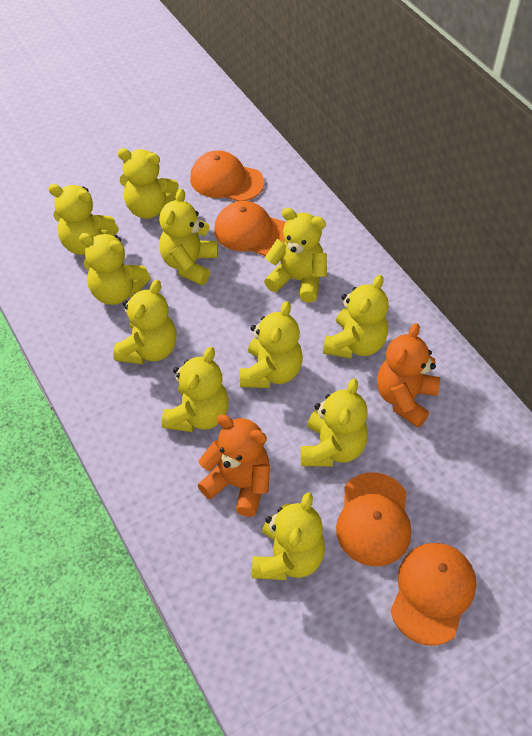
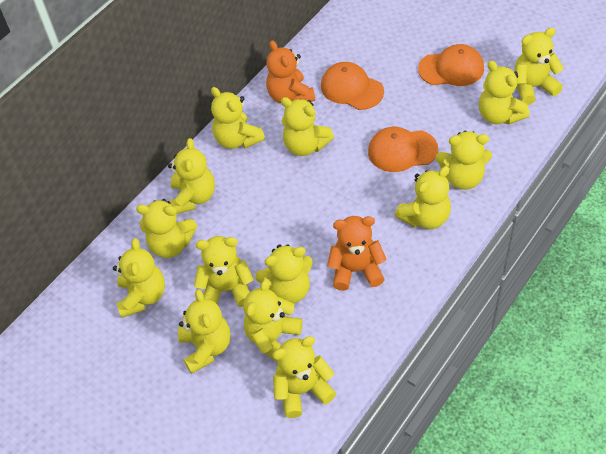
orange cap: [190,150,264,201] [214,201,286,256] [336,472,411,566] [390,543,476,646] = 4 -> [321,62,384,110] [368,127,438,172] [418,44,484,86] = 3
yellow teddy bear: [48,184,119,255] [79,233,151,305] [113,280,177,364] [117,148,179,219] [159,189,218,285] [162,347,229,432] [240,301,303,388] [252,492,325,580] [264,208,327,303] [301,379,368,467] [323,275,389,359] = 11 -> [113,238,165,318] [136,199,197,258] [168,138,215,214] [178,289,231,374] [194,236,254,307] [211,87,265,149] [243,279,302,363] [255,244,313,304] [272,336,336,418] [281,97,334,156] [395,166,451,229] [436,131,492,190] [479,60,530,125] [515,27,564,105] = 14

